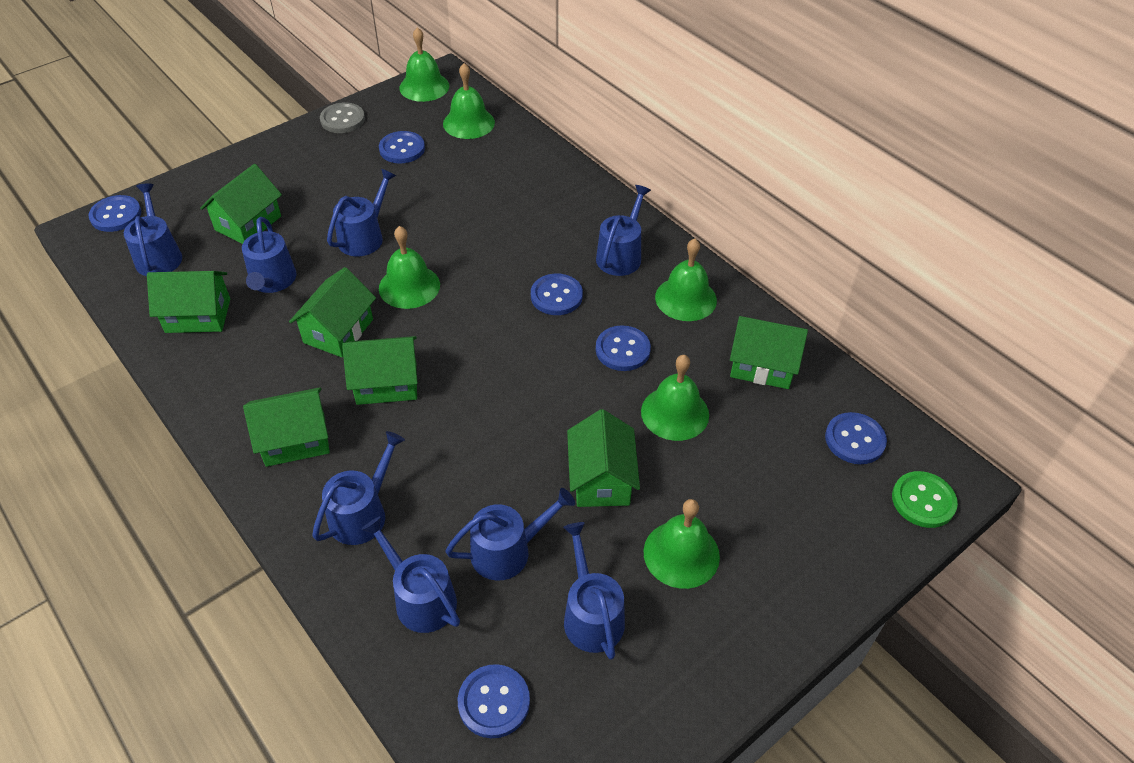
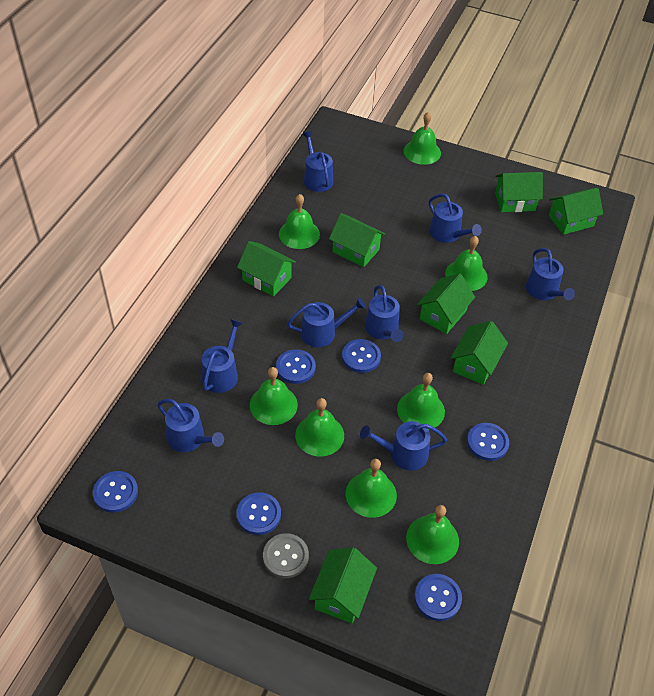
green bell: [379,226,440,309] [399,27,449,102] [443,63,495,139] [641,355,709,441] [644,499,720,589] [655,238,717,321] = 6 -> [250,367,298,425] [279,194,320,249] [295,398,344,456] [346,459,397,518] [397,373,445,430] [404,112,441,165] [406,505,459,564] [445,236,488,291] = 8
green button: [892,471,958,528] = 1 -> none = 0

